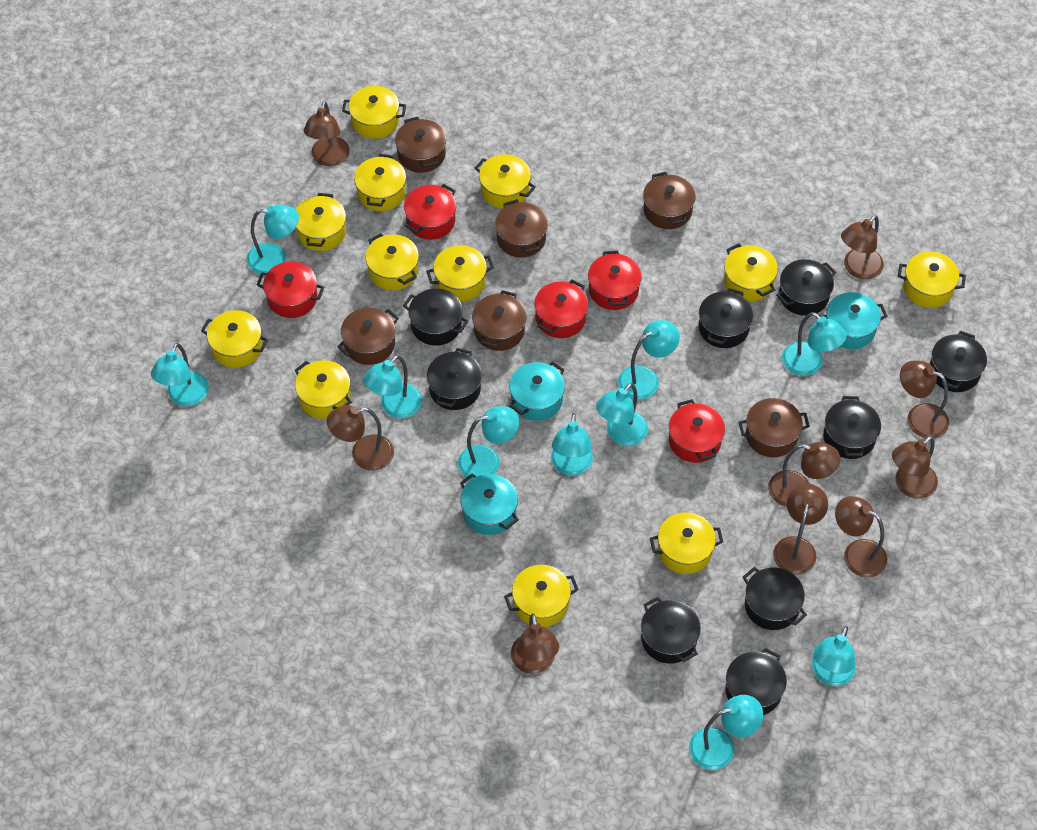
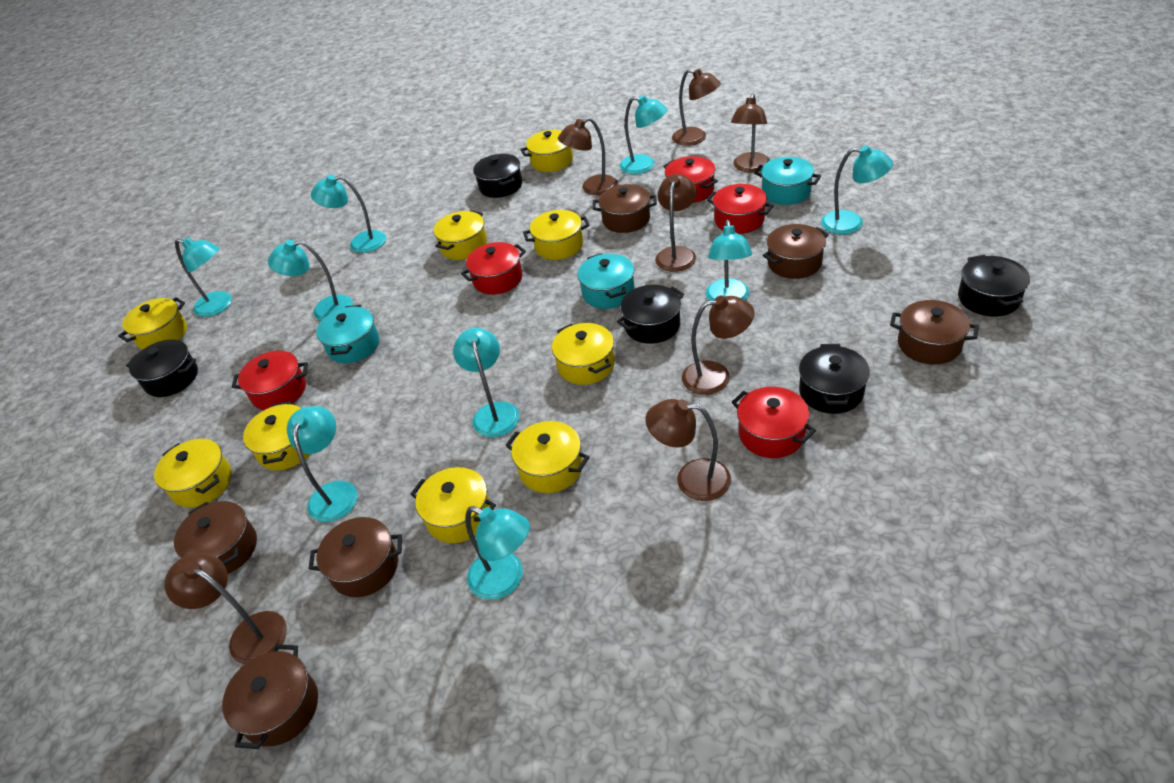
black pot: [403,289,469,346] [427,348,482,410] [641,597,701,664] [699,288,753,348] [726,648,787,715] [743,567,807,630] [776,259,836,316] [823,396,881,459] [930,331,987,392] = 9 -> [126,339,198,397] [473,154,522,198] [617,285,684,344] [799,344,870,414] [958,255,1030,317] = 5
brown lamp: [304,101,350,166] [327,405,394,471] [511,613,559,674] [768,442,840,507] [773,484,828,575] [835,496,887,578] [841,215,884,280] [892,436,938,499] [900,361,949,438] = 9 -> [164,553,287,664] [558,117,618,195] [646,399,731,501] [655,174,697,272] [672,69,721,146] [682,296,754,395] [731,93,770,173] = 7
turquoise lamp: [151,343,209,406] [247,204,299,275] [363,355,422,418] [458,406,519,480] [551,413,593,476] [596,383,648,446] [618,320,680,400] [689,695,763,770] [782,312,847,376] [812,626,856,686] = 10 -> [175,237,232,317] [268,240,353,321] [287,406,358,522] [311,175,386,253] [453,328,520,437] [465,506,530,600] [620,95,667,174] [706,220,752,301] [821,146,893,234] = 9
yellow pot: [201,310,268,368] [295,360,352,419] [296,193,346,251] [342,86,406,139] [354,154,406,211] [365,233,419,290] [426,245,494,301] [475,154,536,208] [504,565,579,627] [650,512,723,574] [724,243,778,302] [898,251,966,308] = 12 -> [118,297,187,350] [154,439,232,508] [243,401,310,470] [410,467,496,543] [433,210,487,260] [505,421,589,493] [520,130,573,172] [523,210,590,260] [552,323,615,385] = 9

